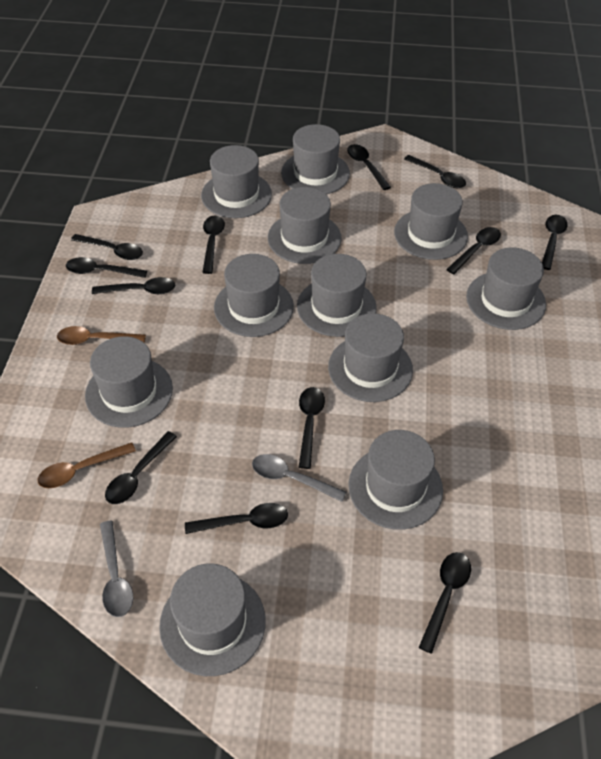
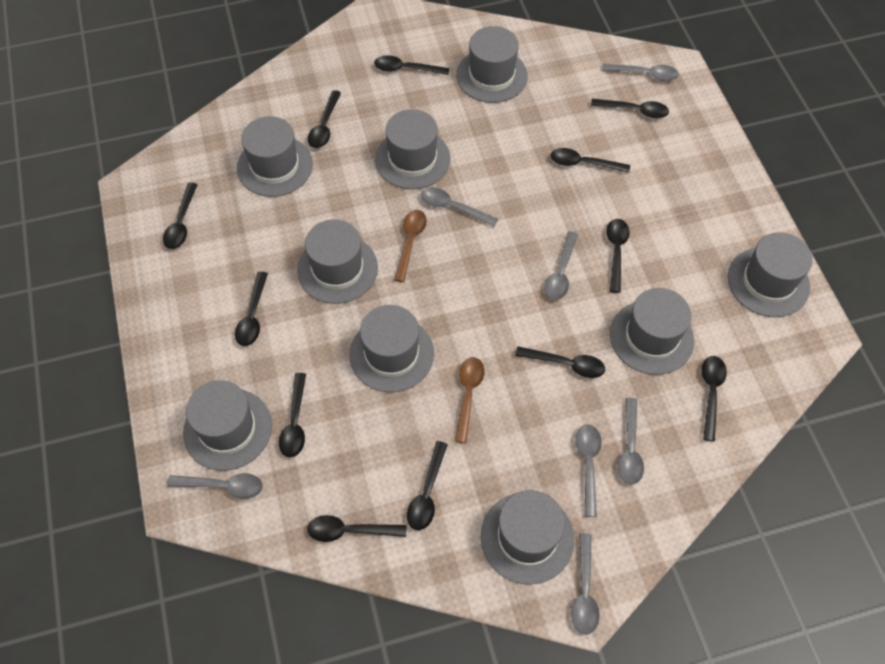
grey hat: [85,336,173,428] [159,563,266,676] [201,145,272,218] [214,254,294,337] [268,187,342,264] [281,124,350,194] [297,254,377,337] [328,313,413,402] [348,430,443,530] [394,183,468,260] [466,248,546,330] = 11 -> [183,380,272,471] [237,116,313,197] [297,219,378,304] [350,305,434,392] [375,109,450,189] [456,26,528,103] [481,490,574,585] [610,288,694,375] [728,232,813,317] = 9
grey spoon: [100,521,133,617] [252,454,346,502] = 2 -> [167,473,263,499] [421,187,498,227] [544,231,578,300] [571,533,600,635] [575,424,602,517] [602,64,679,81] [618,398,644,485] = 7

